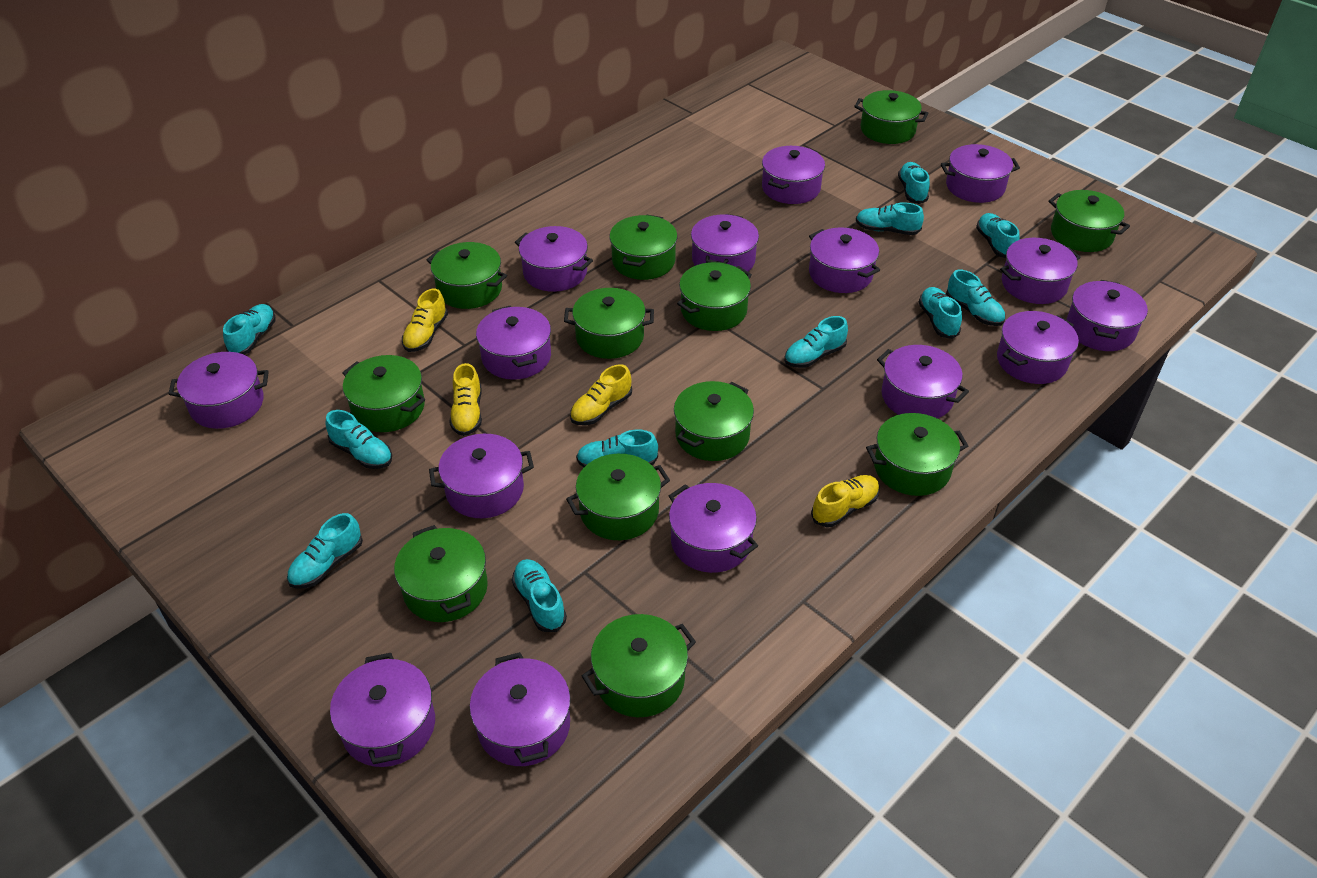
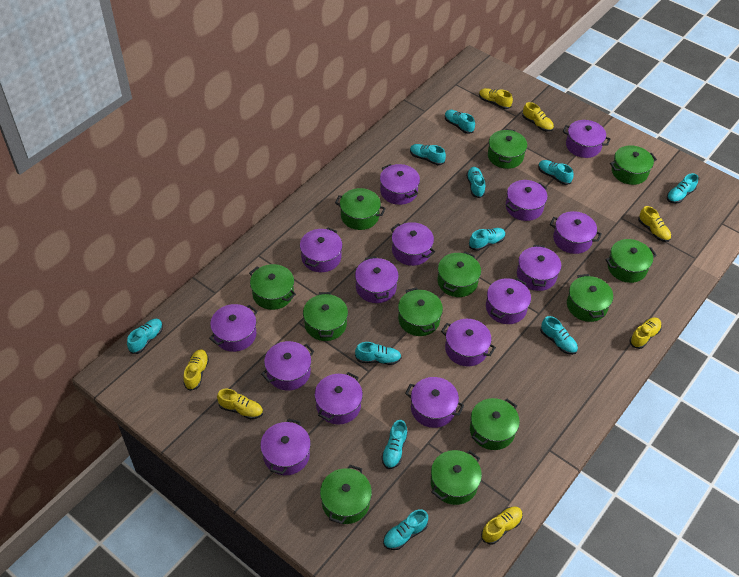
yellow shoe: [402,289,448,352] [449,363,482,436] [570,364,632,425] [811,475,880,527] = 4 -> [183,349,209,391] [217,389,263,419] [479,88,513,109] [481,507,523,545] [522,102,554,132] [630,318,662,349] [638,206,671,242] = 7

